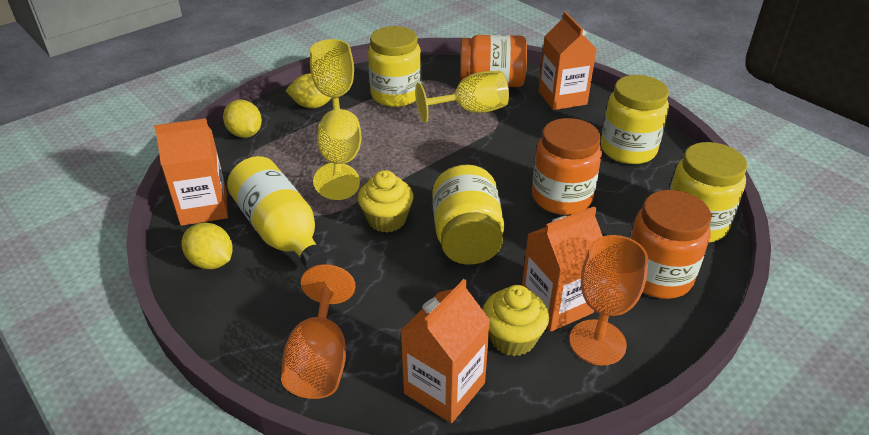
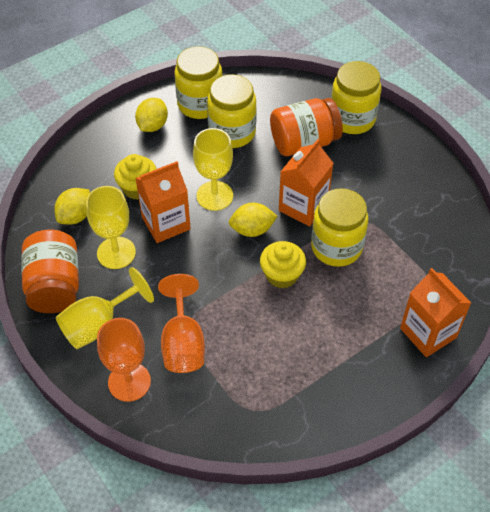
orange carton: [154,118,228,226] [401,279,491,423] [522,206,603,332] [539,12,597,110] = 4 -> [135,161,191,243] [279,139,334,226] [400,268,471,357] = 3
orange jar: [460,35,527,87] [532,118,602,215] [630,190,711,299] = 3 -> [21,230,79,313] [270,98,343,156] = 2
yellow bottle: [227,156,327,269] = 1 -> none = 0

